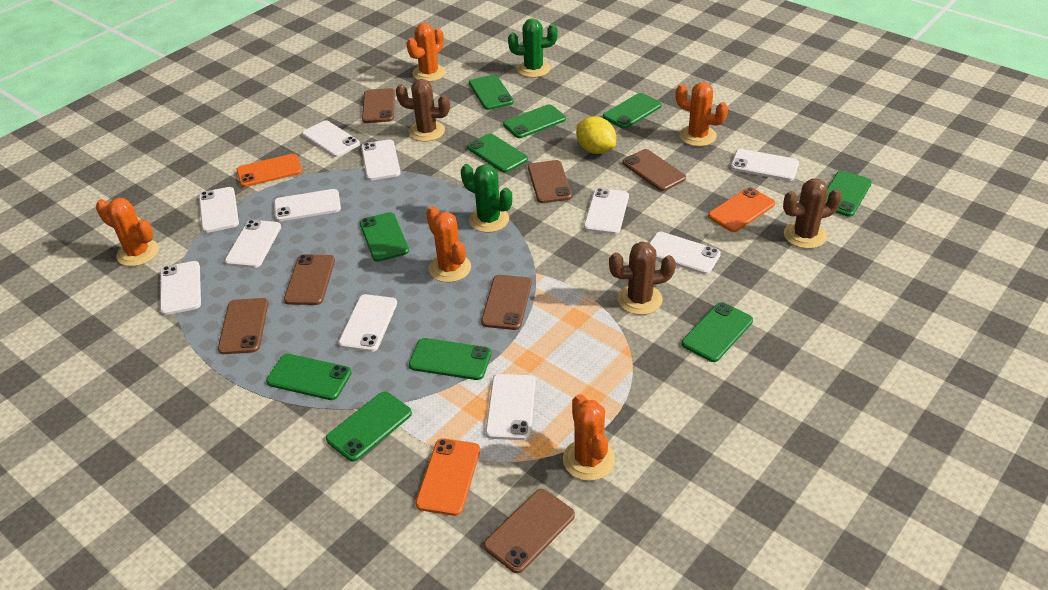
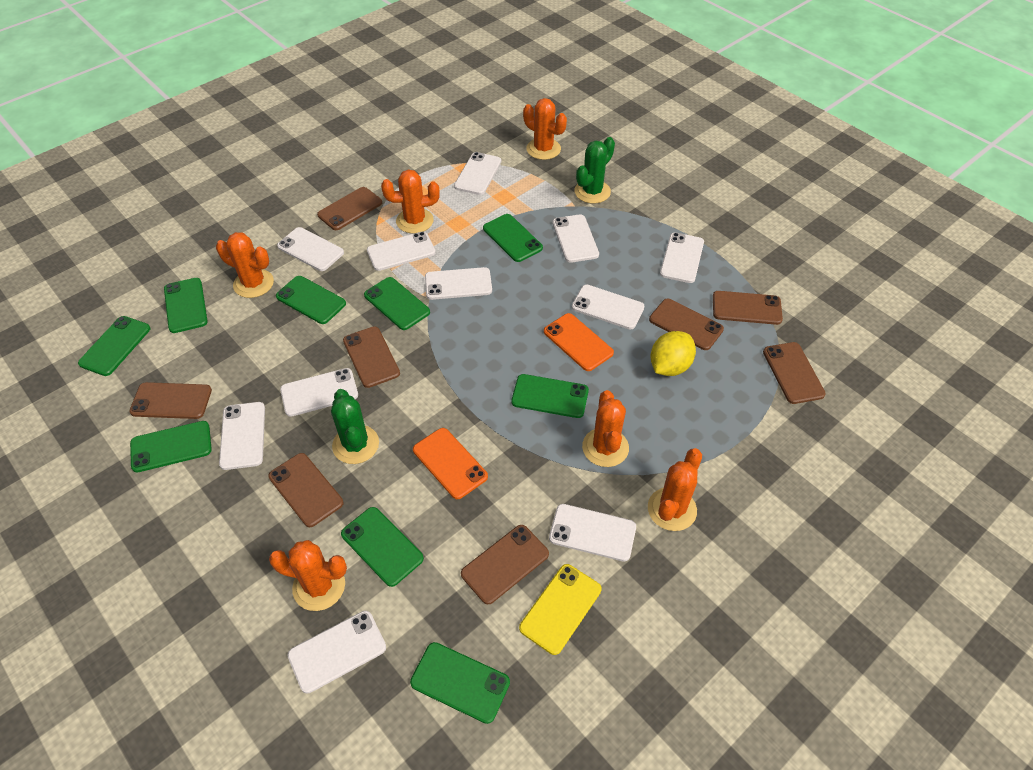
brown cactus: [396,79,450,142] [609,241,676,315] [783,179,842,249] = 3 -> none = 0
brown phone: [218,298,268,354] [284,254,335,305] [362,88,395,123] [481,275,532,330] [484,489,575,573] [528,160,572,203] [622,149,686,191] = 7 -> [129,382,212,419] [268,453,343,527] [317,187,382,230] [343,326,400,388] [461,525,549,604] [649,299,724,350] [713,291,783,325] [763,342,826,404] = 8
green phone: [266,354,352,400] [326,391,412,462] [359,212,409,262] [409,338,492,380] [467,133,528,173] [469,75,514,110] [503,104,566,138] [603,93,662,129] [682,302,753,362] [825,171,872,217] = 10 -> [78,316,150,376] [130,421,212,472] [164,278,208,333] [276,276,346,324] [341,507,424,587] [364,277,430,330] [410,642,510,724] [483,214,543,262] [511,374,589,418] = 9
orange cactus: [96,198,159,266] [406,23,446,82] [426,206,471,282] [563,394,615,481] [676,82,728,146] = 5 -> [216,232,274,298] [269,540,347,611] [381,169,440,234] [523,98,567,160] [582,390,629,467] [648,448,702,531] = 6
orange phone: [236,154,302,187] [416,438,480,516] [708,187,775,232] = 3 -> [413,428,488,499] [544,313,614,371] = 2
yellow phone: none = 0 -> [519,564,601,655] = 1

